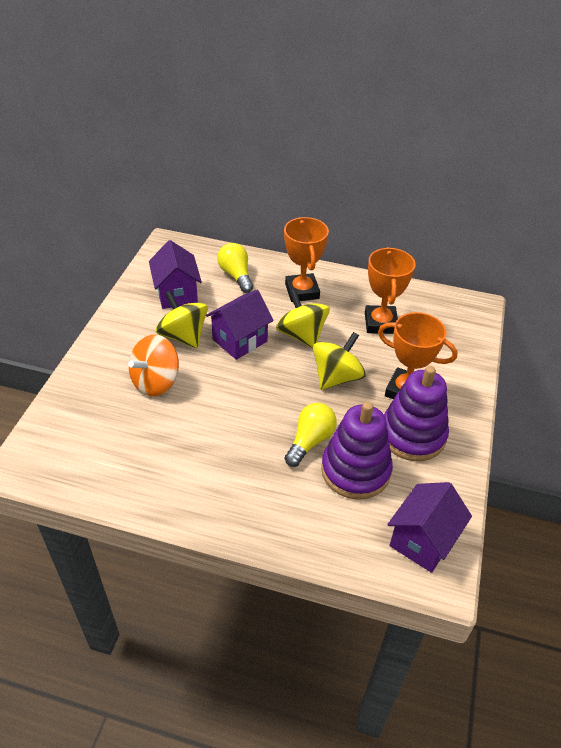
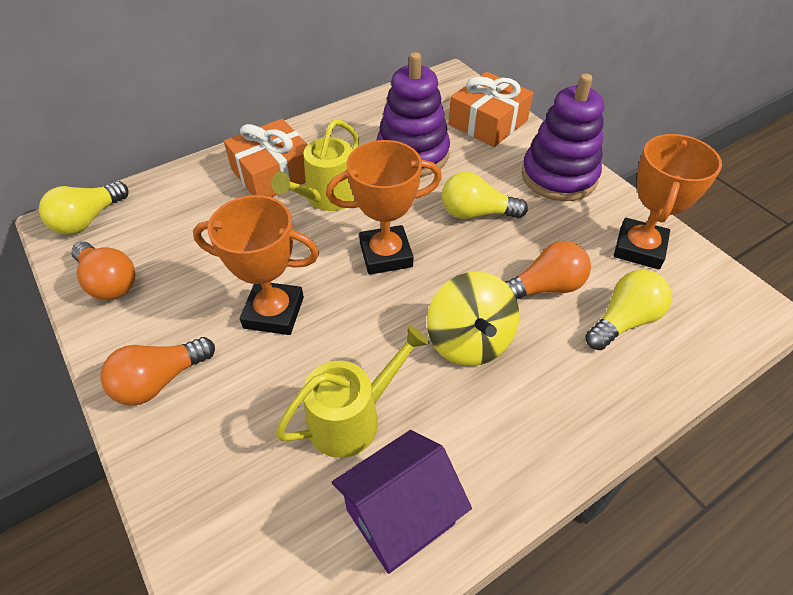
orange gift: none = 0 -> [224,119,308,197] [449,72,533,147] = 2
orange light bulb: none = 0 -> [71,242,136,300] [100,337,215,406] [505,241,591,299] = 3
orange spinning top: [128,335,179,396] = 1 -> none = 0
purple house: [149,240,202,309] [206,289,274,360] [387,482,472,573] = 3 -> [332,430,472,574] = 1
yellow light bulb: [217,243,253,293] [284,403,337,467] = 2 -> [39,181,129,235] [442,172,528,219] [585,270,672,350] = 3
yellow spinning top: [156,291,208,348] [276,289,330,348] [313,332,366,390] = 3 -> [427,272,519,366] = 1
yellow watering can: none = 0 -> [271,119,359,211] [275,325,430,458] = 2

